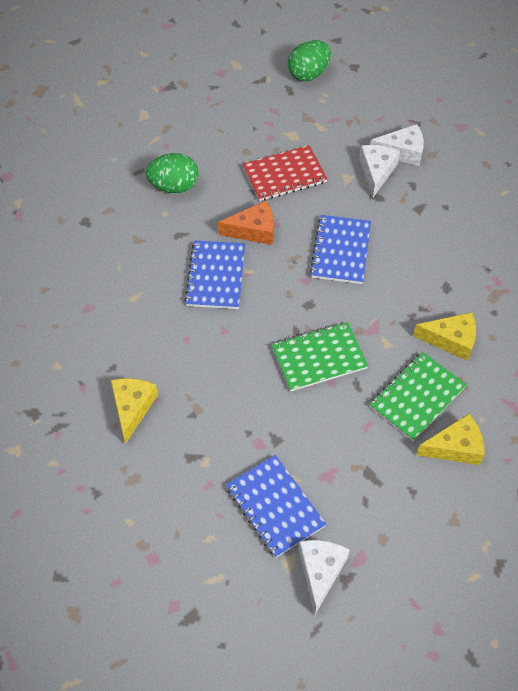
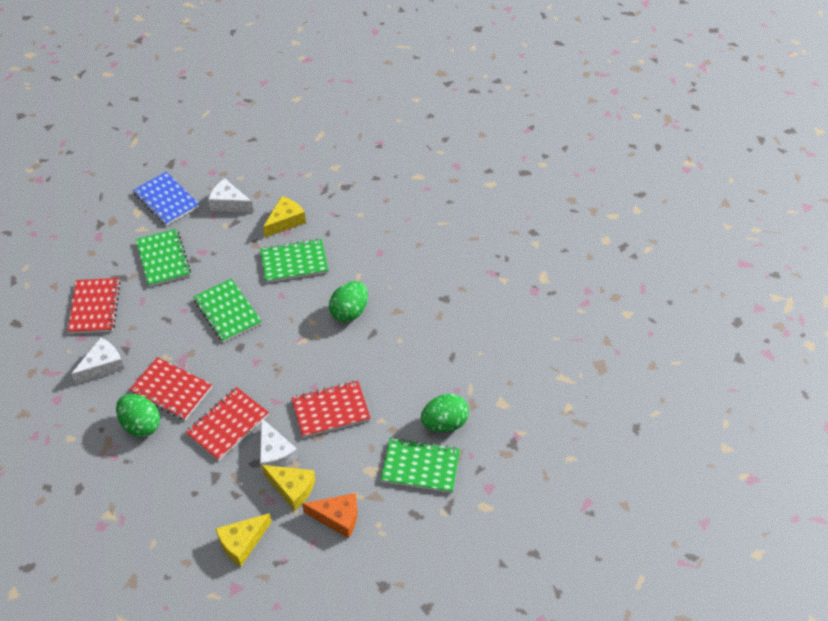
blue notebook: [184,241,245,309] [226,455,326,558] [310,215,371,284] = 3 -> [133,172,200,226] = 1
green egg: [146,153,199,193] [288,40,331,81] = 2 -> [116,394,160,437] [329,281,368,322] [421,394,469,432] = 3
green notebook: [272,322,368,391] [369,352,466,441] = 2 -> [136,229,191,287] [193,278,262,343] [260,239,328,283] [381,438,460,493] = 4
red notebook: [242,145,328,201] = 1 -> [68,278,121,334] [129,357,212,420] [185,387,269,461] [292,381,371,438] = 4

